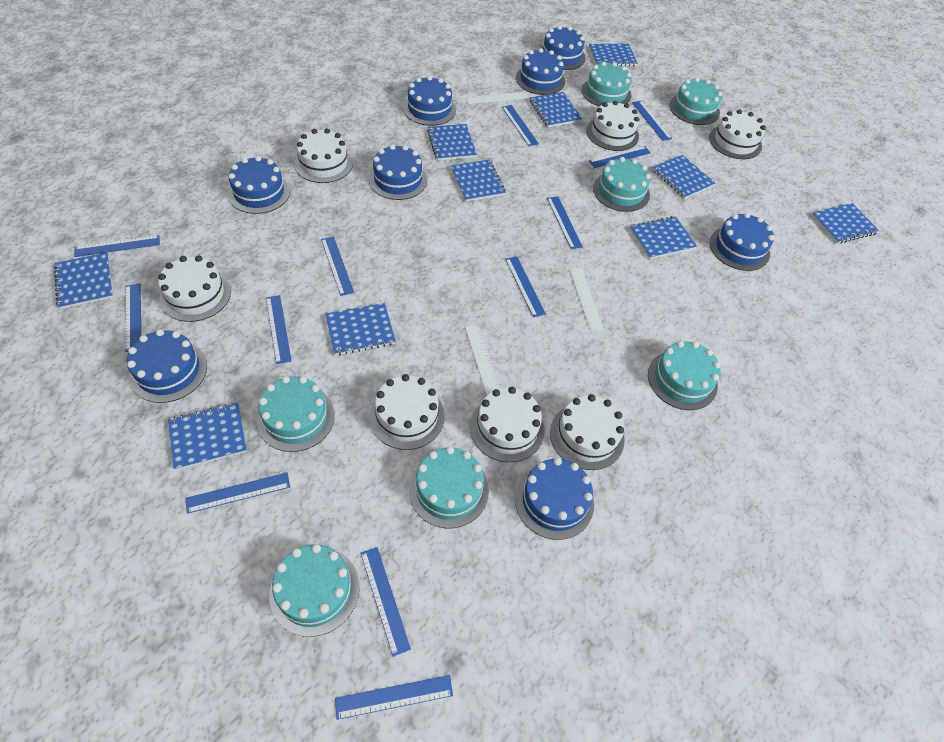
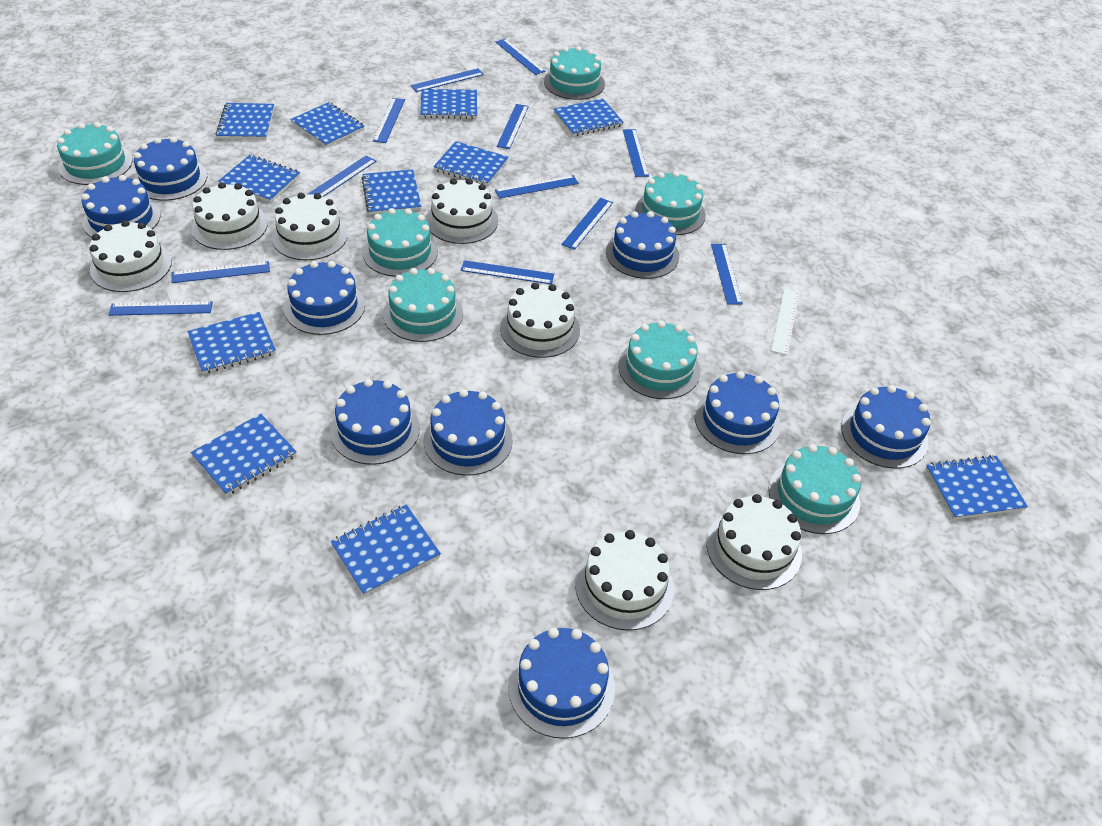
blue cake: [127,329,207,403] [228,156,290,214] [369,144,427,200] [403,76,456,126] [515,458,594,540] [516,48,565,95] [540,25,586,70] [710,213,774,271] = 8 -> [81,175,161,237] [134,137,207,201] [284,261,365,335] [330,379,420,465] [424,389,513,476] [508,628,615,739] [606,211,679,279] [695,371,781,454] [841,385,931,469] = 9
blue notebook: [54,252,113,309] [168,403,247,470] [326,303,396,355] [427,124,477,161] [451,159,506,202] [530,92,582,128] [589,44,638,66] [630,216,697,259] [653,155,715,199] [811,203,879,244] = 10 -> [188,312,276,374] [191,414,297,496] [216,103,274,140] [218,155,300,203] [290,102,365,147] [331,504,441,596] [361,170,421,215] [420,89,477,119] [433,141,509,186] [554,98,624,137] [925,455,1028,520] = 11
white ruler: [465,325,500,395] [466,92,528,104] [570,268,603,331] = 3 -> [771,289,800,355] = 1

